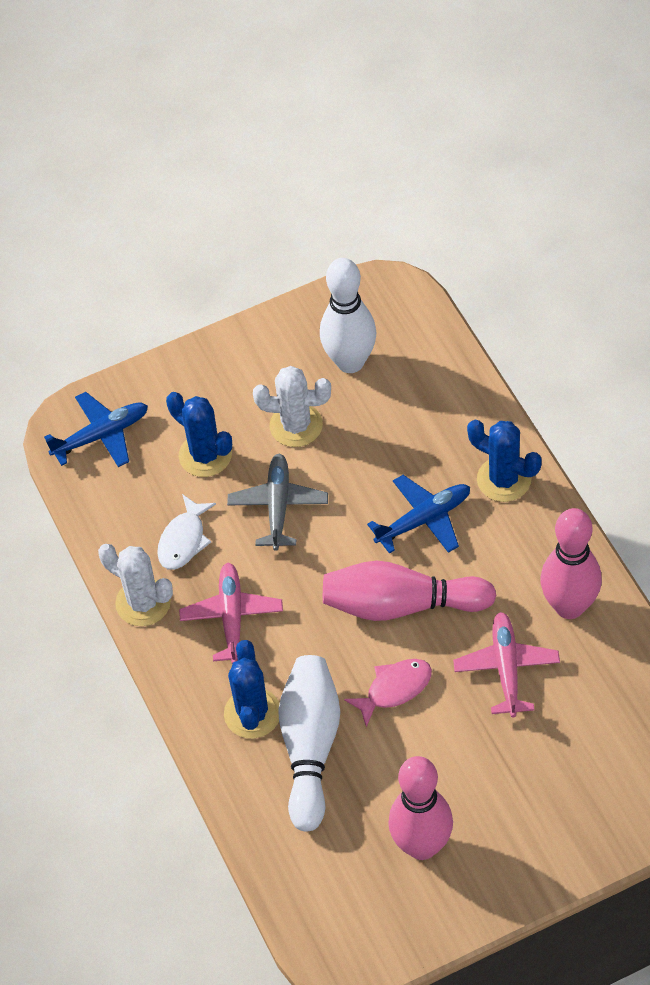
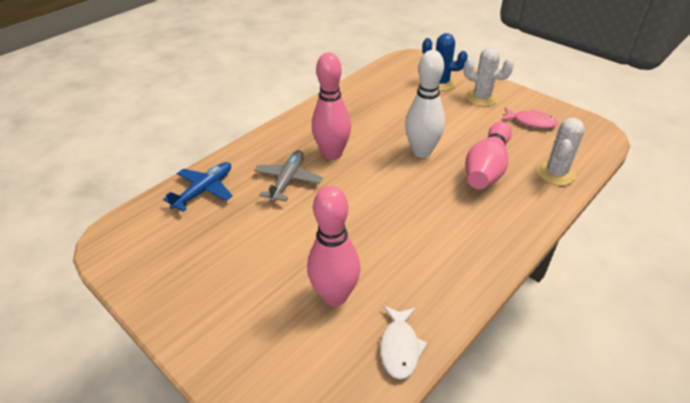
blue cactus: [166,392,232,477] [224,640,280,739] [467,420,542,502] = 3 -> [422,33,468,91] = 1
blue plane: [44,392,148,467] [367,475,470,554] = 2 -> [163,162,233,212] = 1
pink plane: [179,563,283,664] [453,612,560,717] = 2 -> none = 0
white bowling pin: [278,655,340,831] [320,258,377,373] = 2 -> [405,50,445,158] = 1

